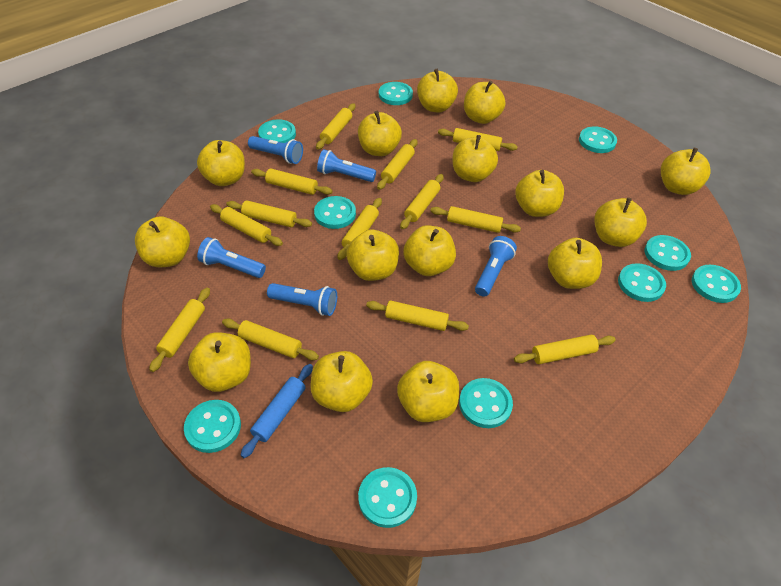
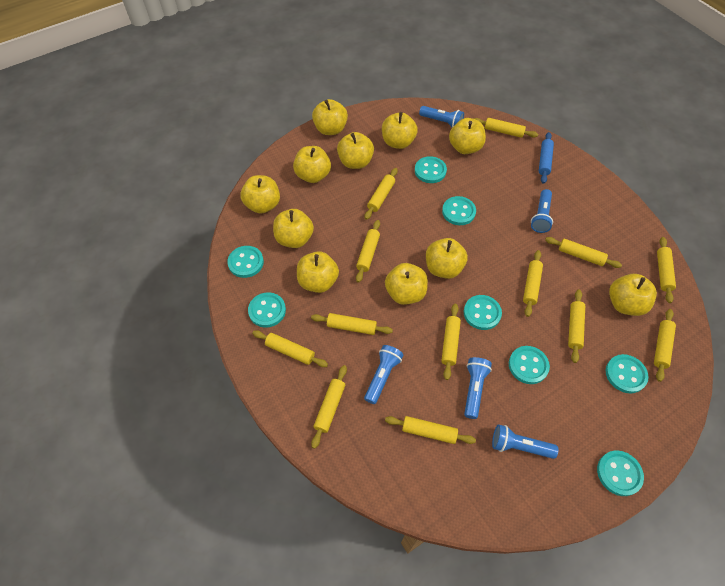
turquoise button: [184,400,241,453] [258,119,296,143] [314,196,356,229] [358,467,417,528] [379,82,413,105] [459,378,513,428] [579,126,617,153] [618,263,666,302] [645,235,691,271] [692,265,741,303] = 10 -> [227,246,264,278] [248,292,286,328] [415,156,447,183] [442,196,476,225] [464,295,502,330] [509,346,550,384] [597,451,644,496] [606,354,649,394] = 8
yellow apple: [135,216,190,267] [188,332,251,392] [197,140,245,186] [310,351,373,412] [346,230,399,281] [358,111,402,156] [397,361,459,422] [403,225,456,276] [417,69,458,112] [453,135,498,182] [464,80,506,124] [515,170,564,217] [548,238,602,289] [594,197,647,247] [661,148,710,195] = 15 -> [241,175,280,214] [273,209,314,248] [293,146,331,183] [297,251,339,293] [312,99,348,135] [337,132,374,169] [382,112,418,149] [385,263,428,305] [426,238,468,279] [449,118,486,154] [609,274,657,316] = 11

